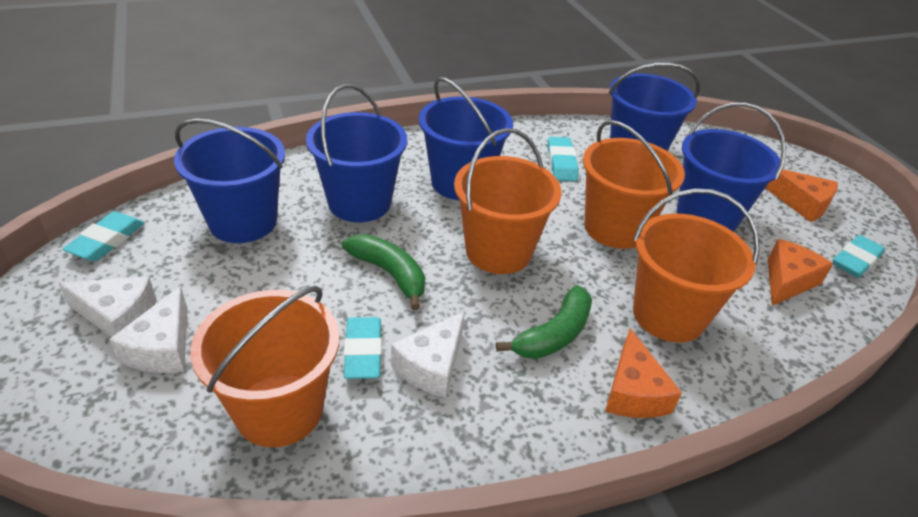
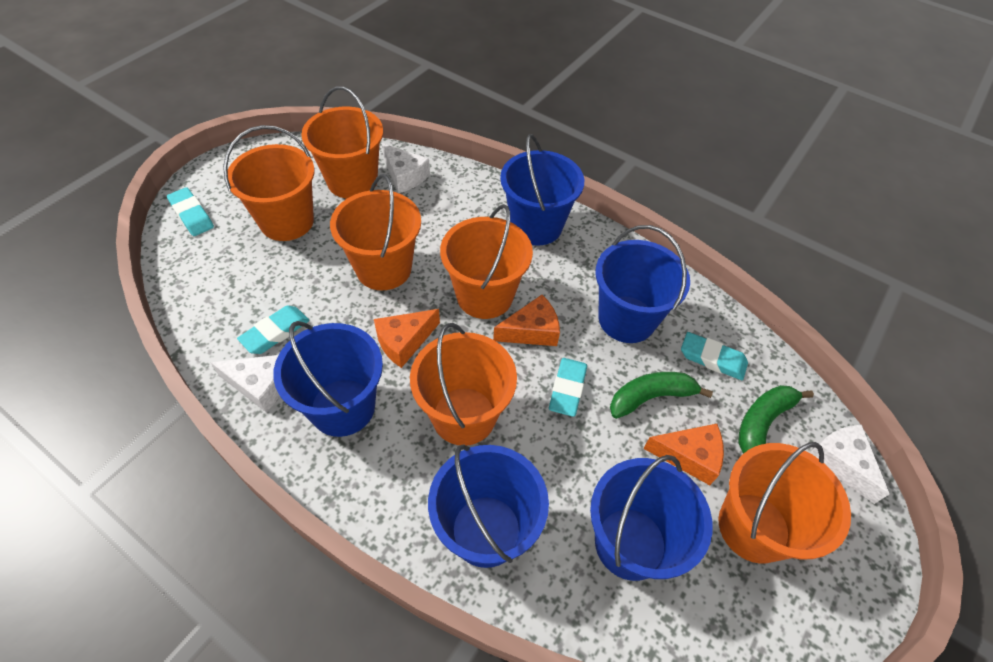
orange bucket: [191,286,340,447] [454,128,561,274] [583,120,685,249] [633,188,760,343] = 4 -> [223,125,315,241] [301,86,383,198] [330,174,421,290] [410,323,517,446] [440,204,533,319] [719,442,851,563] = 6

